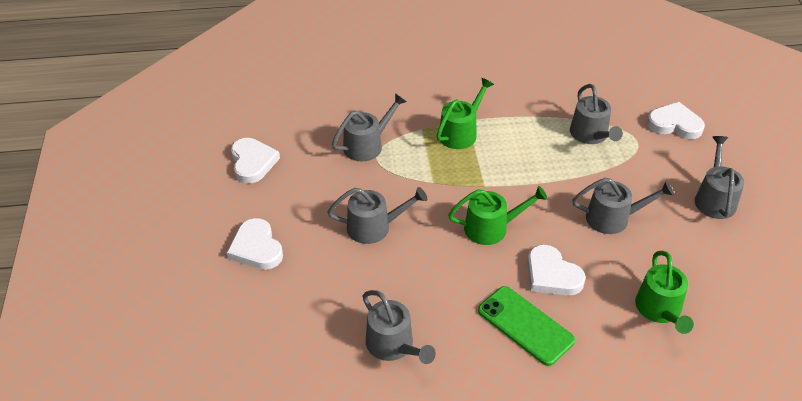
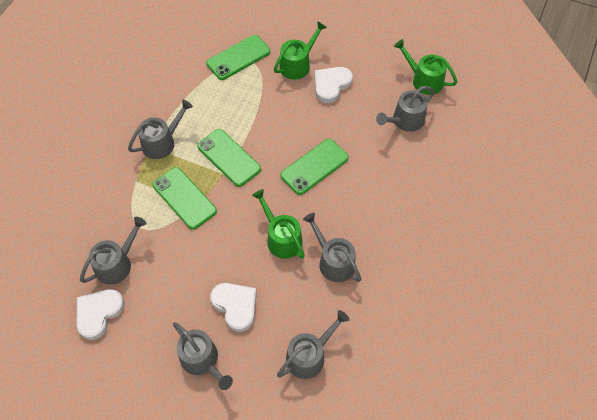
green phone: [478,286,575,366] = 1 -> [153,167,217,230] [197,129,261,187] [206,35,270,80] [280,139,349,195] = 4
white heart: [227,218,283,270] [231,138,280,183] [527,245,586,296] [647,102,705,139] = 4 -> [77,289,125,340] [210,283,257,332] [315,67,353,103] = 3

